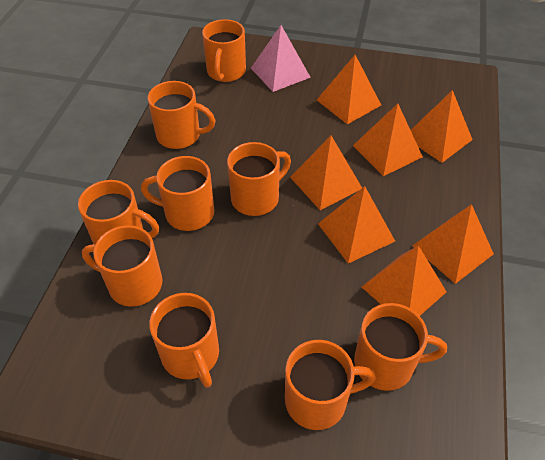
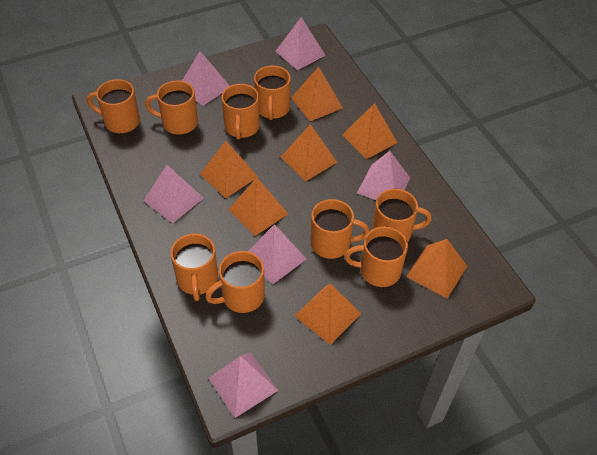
pink pyramid: [251,25,311,92] = 1 -> [144,165,204,223] [182,51,230,106] [208,352,278,418] [248,224,307,284] [275,17,326,70] [357,151,410,200] = 6

